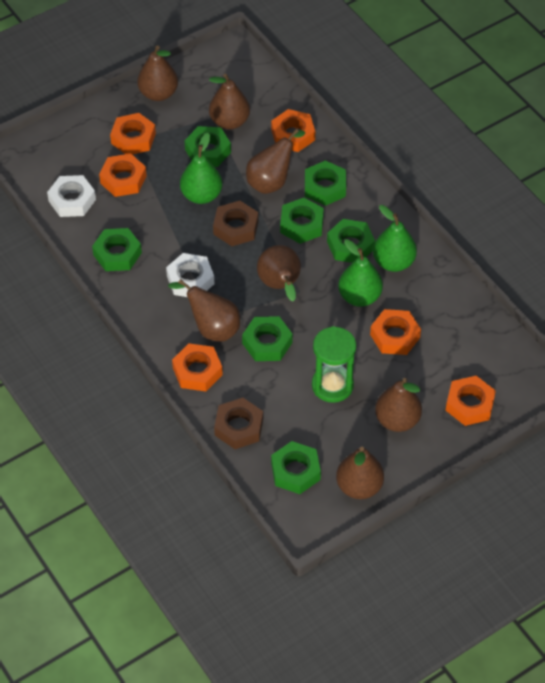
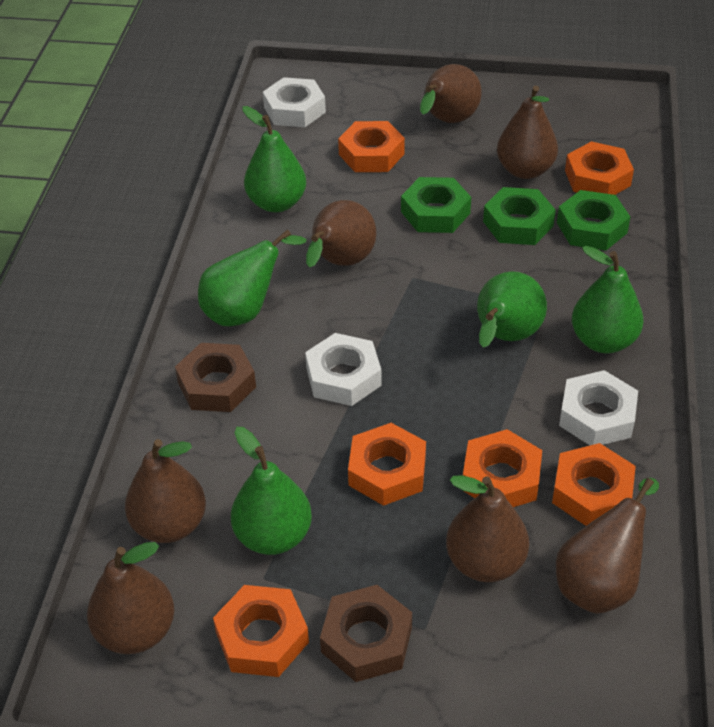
green hourglass: [312,326,356,403] = 1 -> none = 0
green nut: [92,228,142,271] [185,126,231,167] [242,316,293,361] [271,441,321,494] [280,198,324,244] [305,161,346,206] [327,219,375,263] = 7 -> [401,177,471,233] [483,187,556,245] [557,190,630,250] = 3
green pear: [180,133,222,204] [338,239,383,307] [373,205,417,272] = 3 -> [198,229,306,326] [231,427,312,555] [242,106,306,212] [477,271,547,348] [572,246,644,353] = 5
white nut: [47,175,96,217] [166,253,214,297] = 2 -> [263,77,326,127] [305,333,381,406] [559,370,638,445] = 3

